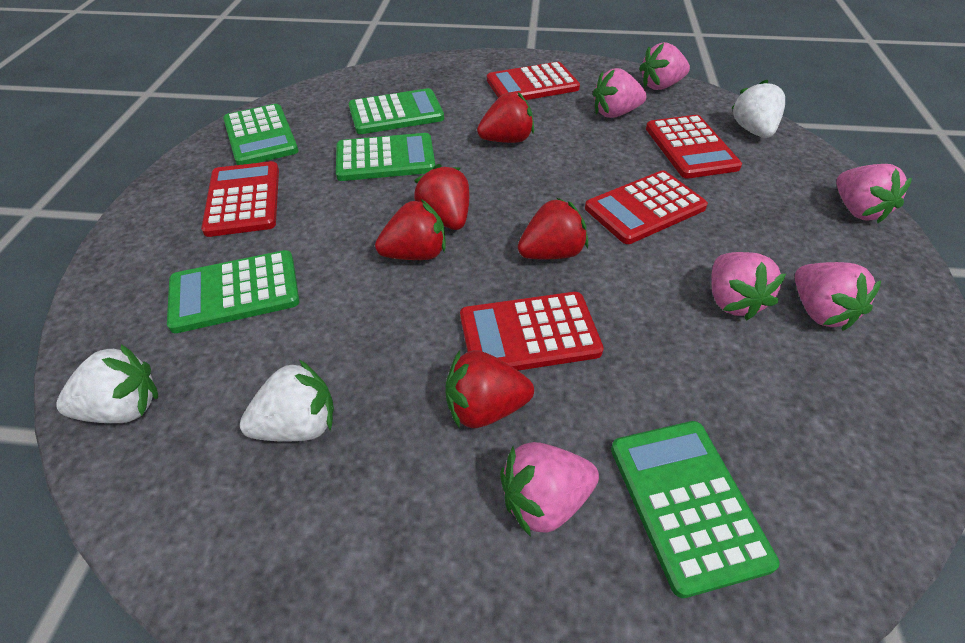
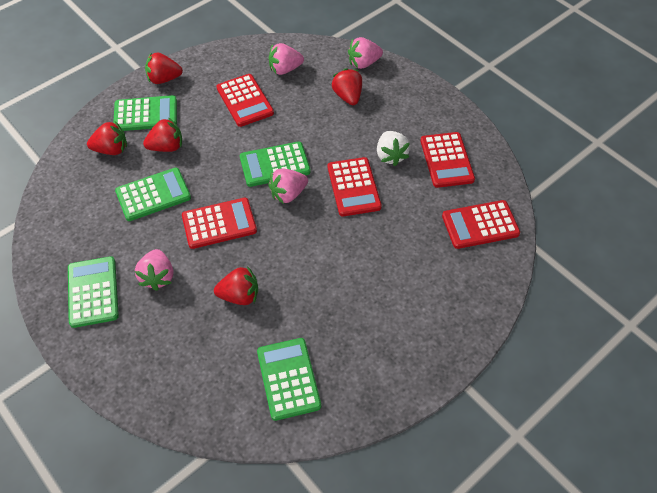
pink strawberry: [500,442,599,537] [593,68,647,118] [639,42,690,90] [711,252,786,320] [795,262,881,331] [836,164,912,223] = 6 -> [135,249,173,291] [268,169,308,204] [269,43,304,75] [348,37,383,69] = 4
white strawberry: [56,344,158,423] [240,360,334,442] [731,80,785,138] = 3 -> [377,131,410,166] = 1

